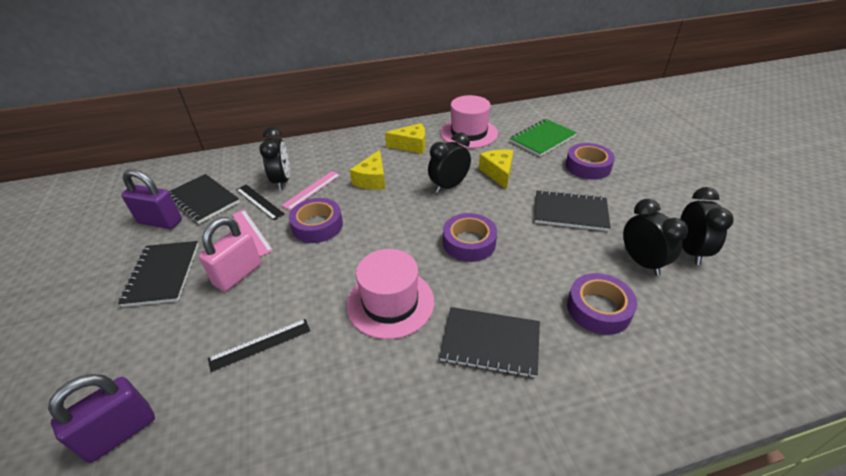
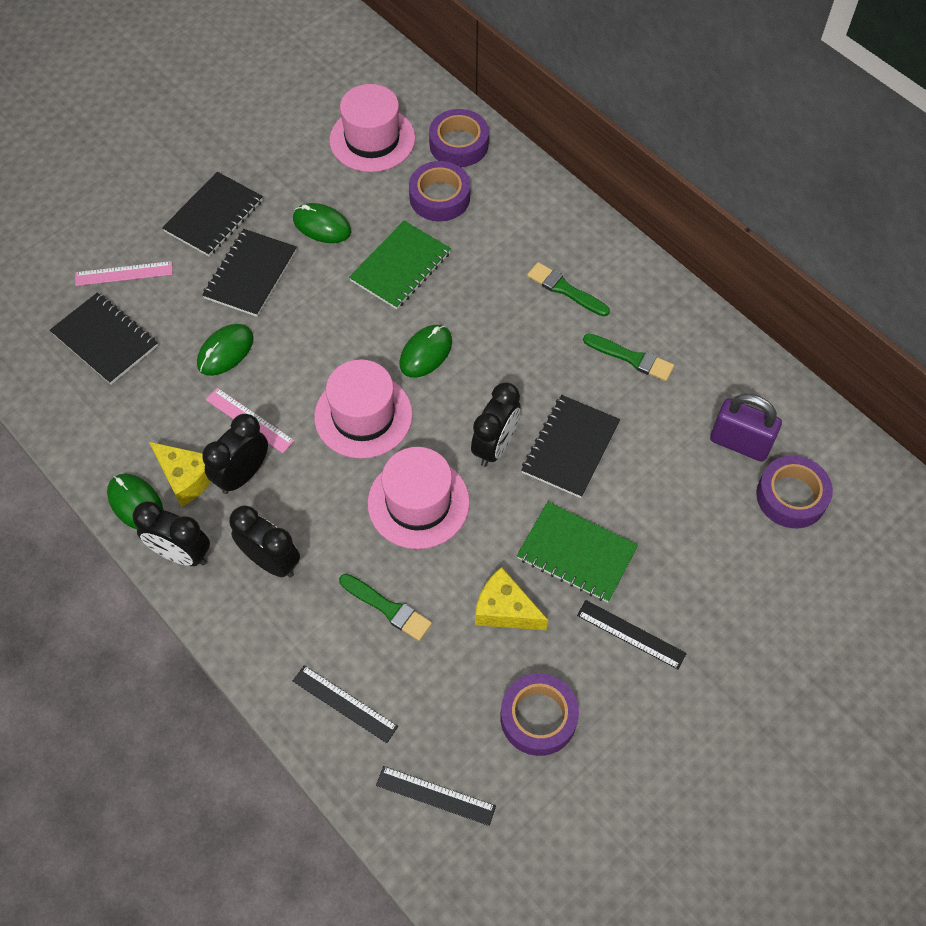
black ruler: [208,319,310,372] [236,184,285,220] = 2 -> [293,665,398,743] [376,766,496,826] [577,600,687,669] = 3
green brush: none = 0 -> [339,574,432,641] [527,262,610,317] [583,333,674,381] = 3
green mouse: none = 0 -> [107,473,164,529] [197,324,254,376] [293,203,351,243] [400,325,452,378] = 4
green notebook: [510,119,577,156] = 1 -> [349,221,451,309] [517,502,638,603] = 2
pink hat: [347,249,434,339] [441,95,498,148] = 2 -> [314,359,413,459] [329,84,415,172] [367,447,470,549] = 3
pink padlock: [199,217,261,292] = 1 -> none = 0
purple padlock: [48,374,155,463] [121,169,182,229] = 2 -> [710,394,782,462] = 1
yellow cheese: [350,150,385,190] [385,123,425,154] [479,150,514,190] = 3 -> [149,442,211,507] [475,567,548,630] = 2

